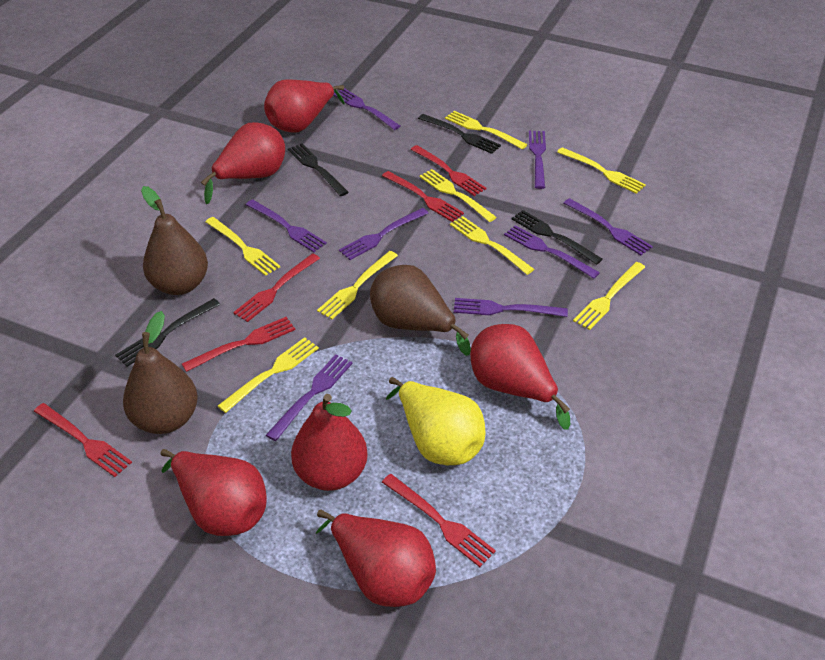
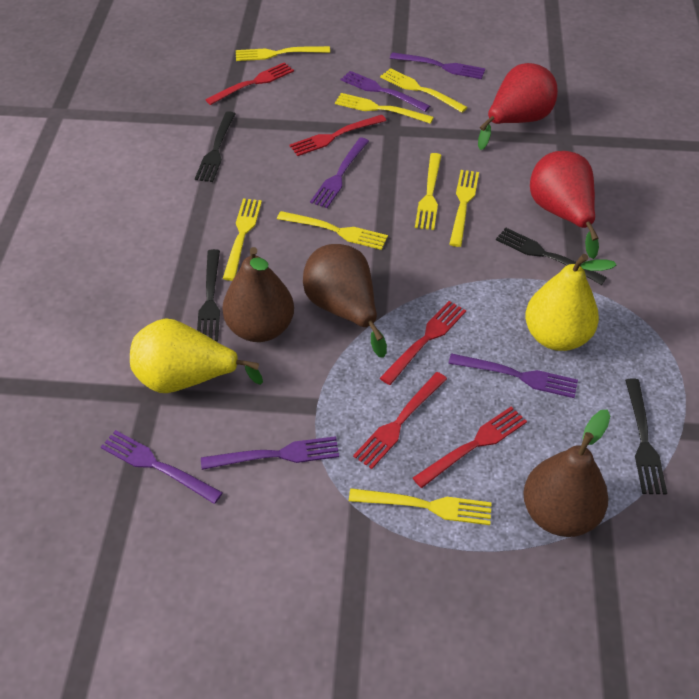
purple fork: [246,199,327,252] [266,354,353,441] [334,88,400,130] [339,208,428,260] [454,298,568,317] [504,225,600,279] [529,131,546,189] [564,198,653,255] = 8 -> [101,430,223,504] [201,436,339,470] [310,137,369,208] [341,71,430,112] [390,52,485,79] [448,353,578,398] = 6
red fork: [34,403,132,477] [182,317,295,372] [233,253,320,322] [382,171,464,222] [382,474,496,567] [410,145,486,196] = 6 -> [205,62,294,105] [289,115,386,156] [353,372,447,469] [380,301,466,385] [413,406,527,488] = 5
red pear: [160,449,267,536] [201,122,285,204] [264,79,345,133] [291,394,368,491] [316,510,436,607] [470,324,570,430] = 6 -> [478,63,558,150] [530,151,599,259] = 2
yellow pear: [386,377,486,465] = 1 -> [130,319,263,393] [525,254,616,351] = 2

